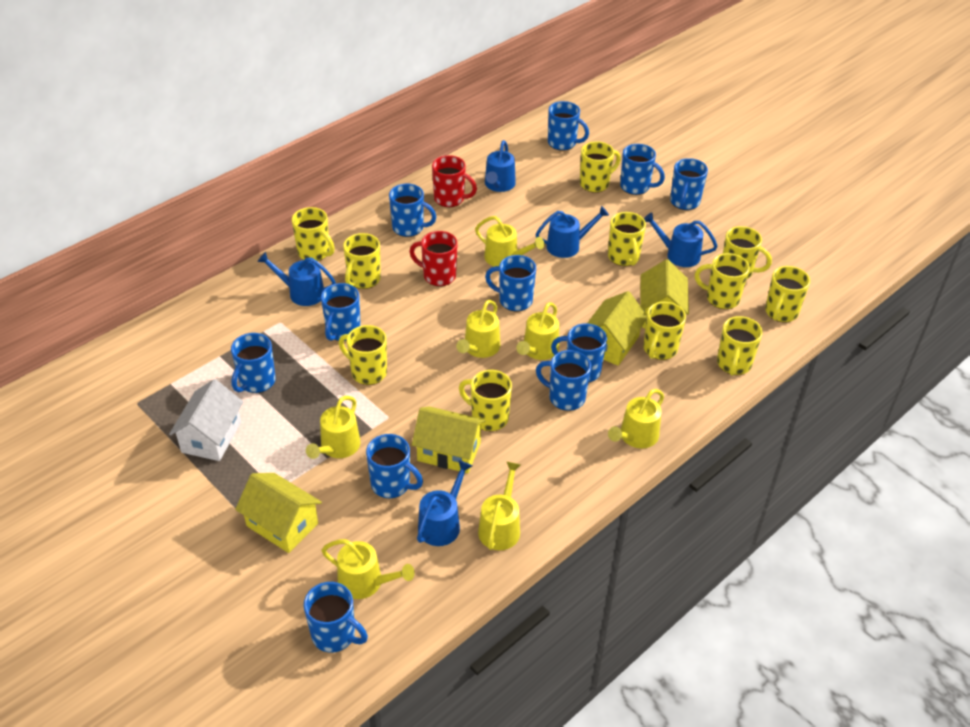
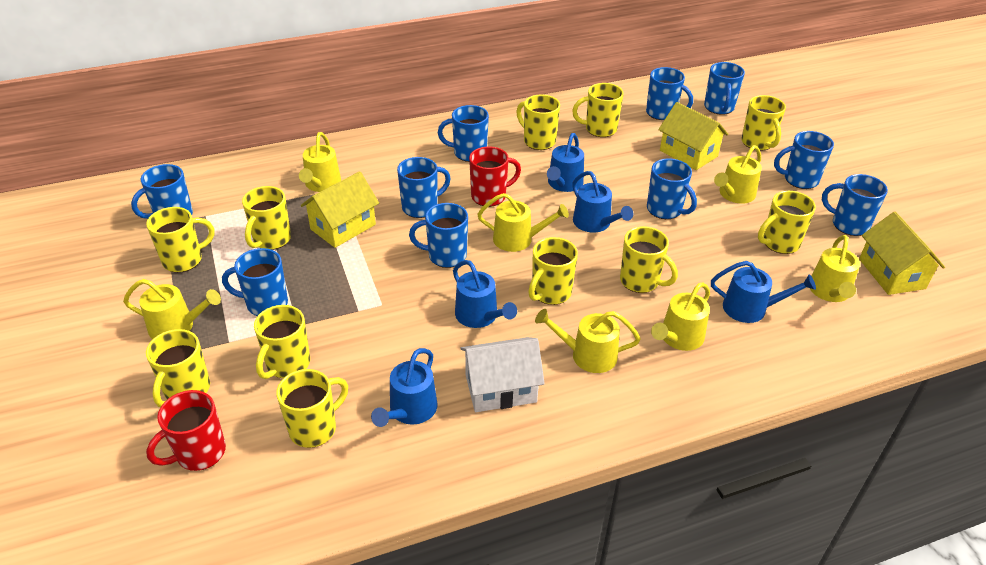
blue mug: [231,333,276,393] [304,582,368,653] [321,283,361,341] [366,434,423,498] [389,184,436,237] [485,255,536,312] [536,350,591,411] [548,101,589,151] [551,323,607,382] [620,144,665,195] [670,158,708,210] = 11 -> [131,164,193,219] [222,248,288,316] [397,157,451,218] [409,203,468,268] [438,105,489,162] [646,67,693,120] [647,158,697,219] [704,62,745,115] [774,131,834,189] [822,174,888,236] = 10
yellow house: [235,473,322,553] [412,406,486,473] [587,291,647,366] [640,259,689,328] = 4 -> [301,171,379,248] [658,102,728,170] [859,212,945,295] = 3

